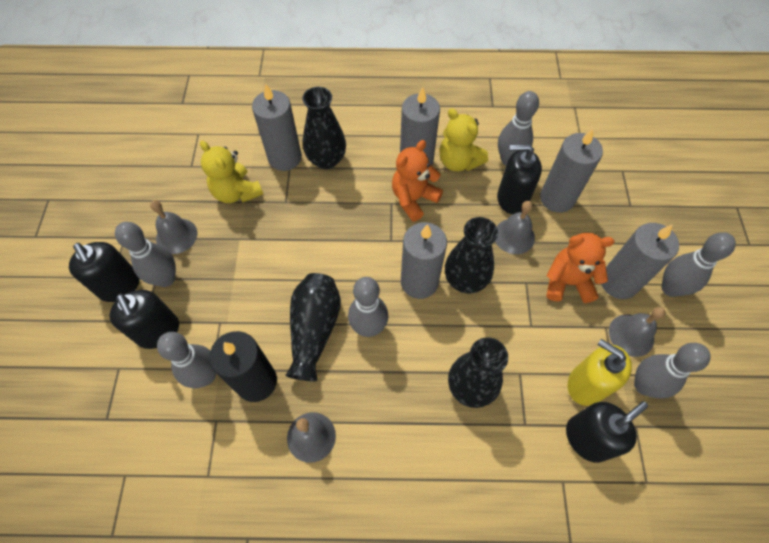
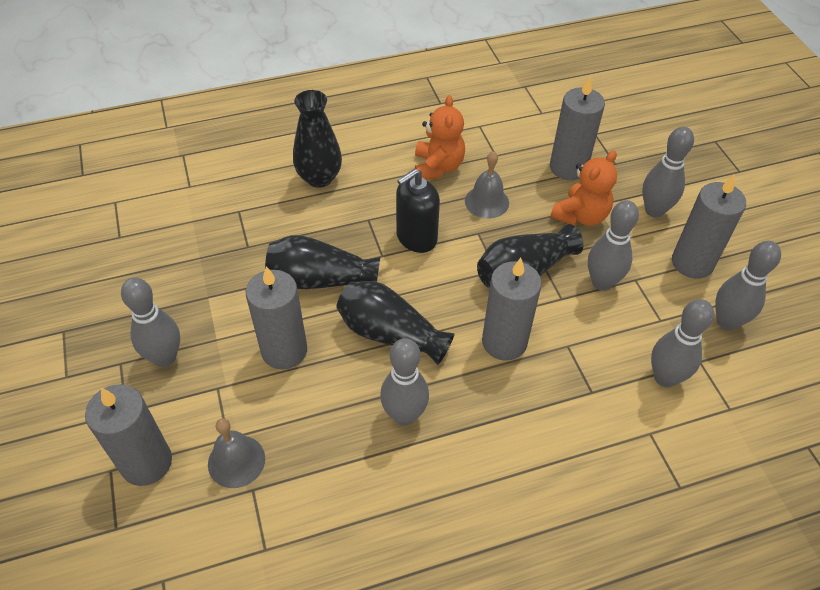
black candle: [209,331,277,402] = 1 -> none = 0
black soap dispenser: [69,242,140,302] [109,290,179,349] [497,144,542,214] [566,401,648,463] = 4 -> [396,168,440,253] = 1
grey bell: [150,200,197,254] [287,412,336,463] [495,201,535,254] [609,307,665,357] = 4 -> [208,418,265,488] [465,151,509,218] = 2
yellow soap dispenser: [568,339,632,406] = 1 -> none = 0
yellow teddy bear: [200,141,263,203] [439,108,488,171] = 2 -> none = 0

